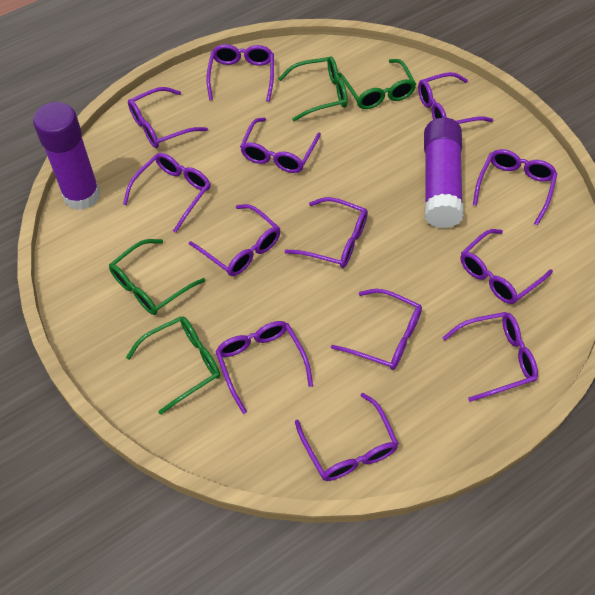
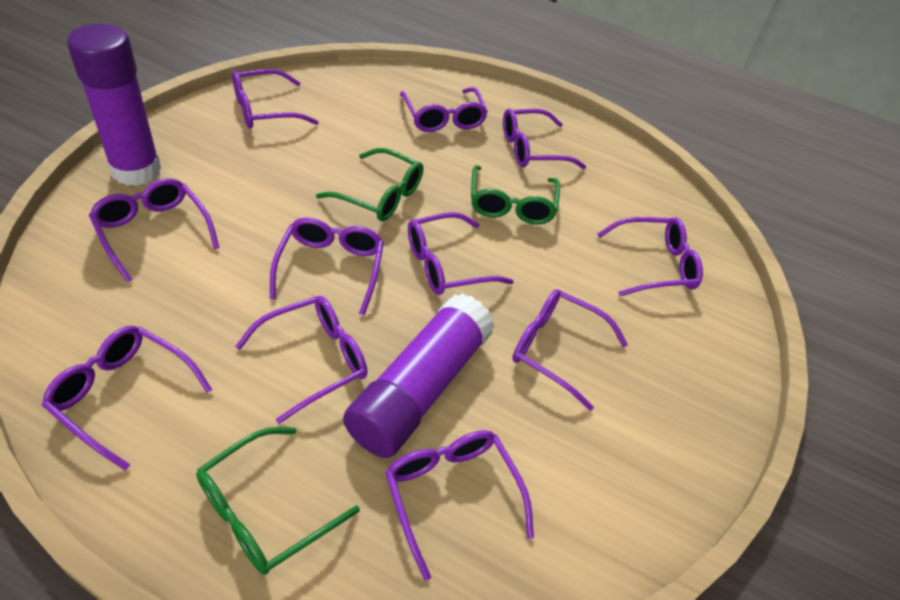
green glasses: [109,239,205,315] [126,316,220,415] [278,56,348,122] [338,59,416,109] = 4 -> [196,427,360,575] [316,148,423,221] [471,165,560,225] = 3
purple glasses: [123,153,211,233] [128,87,208,148] [189,204,280,276] [206,44,274,102] [215,321,313,414] [240,117,321,173] [285,197,368,268] [295,393,399,481] [331,289,422,370] [418,72,493,124] [442,312,538,402] [460,229,553,304] [473,149,557,226] = 13 -> [42,326,212,471] [89,178,220,282] [232,69,319,129] [235,296,367,424] [270,217,384,315] [385,430,534,581] [400,87,488,132] [408,212,514,295] [503,108,586,169] [512,289,628,411] [597,217,703,296] = 11

